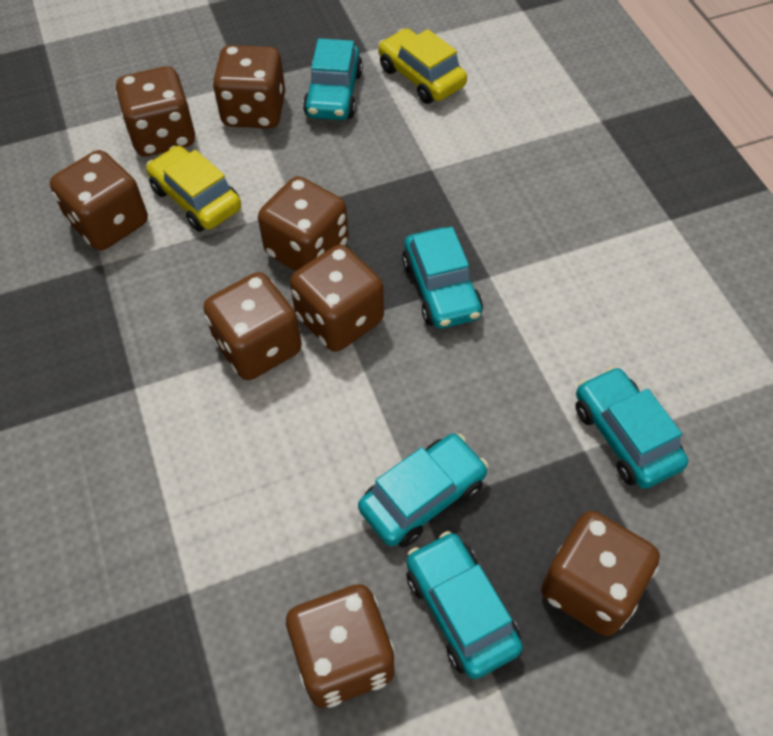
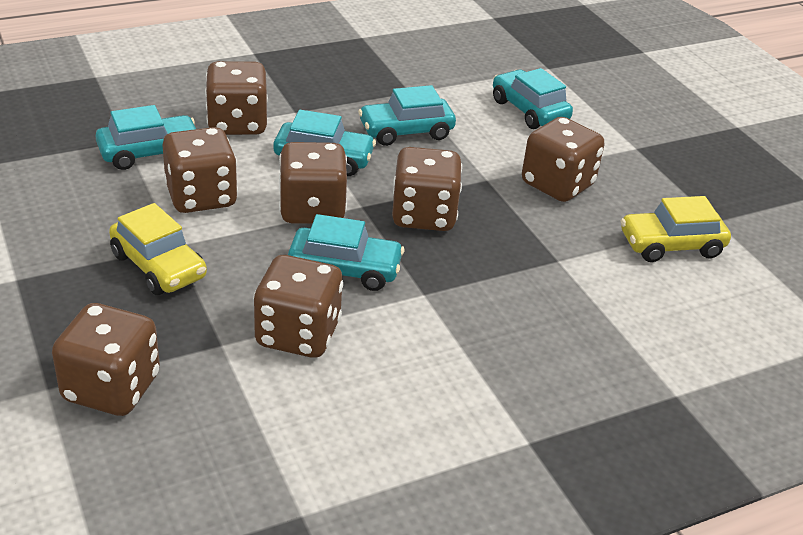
brown dice: [50,150,148,250] [116,66,195,156] [203,272,302,380] [212,45,285,128] [258,176,349,271] [286,584,395,708] [290,245,384,352] [541,511,660,636] = 8 -> [52,303,160,416] [162,127,238,213] [205,61,268,135] [253,255,343,358] [279,142,347,224] [392,147,462,231] [522,117,605,202] = 7

